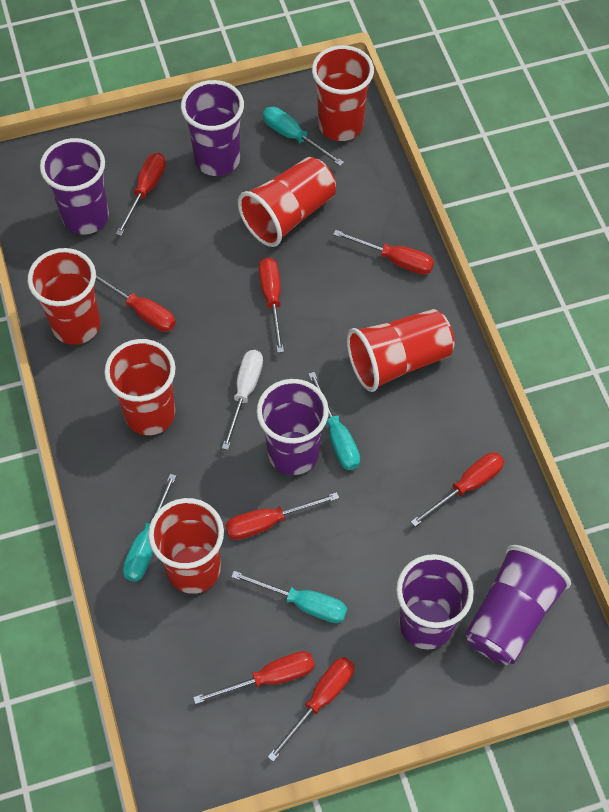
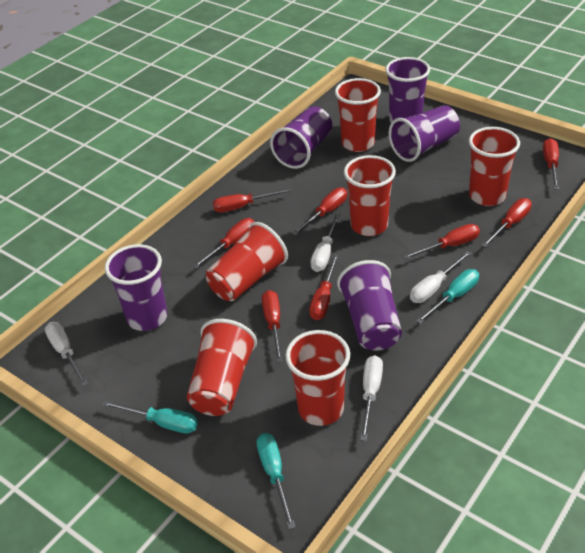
turquoise screwdriver: [123,474,176,582] [231,571,347,623] [263,107,344,166] [308,372,360,470] = 4 -> [102,400,198,433] [257,433,295,529] [416,269,479,324] = 3
white screwdriver: [222,350,263,450] = 1 -> [45,322,88,386] [310,213,341,272] [360,355,383,441] [410,251,471,303] = 4

